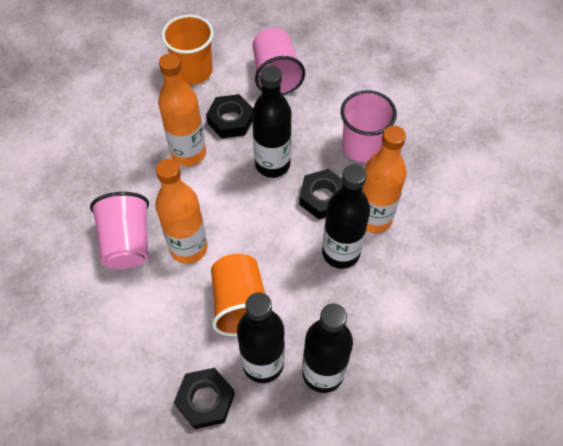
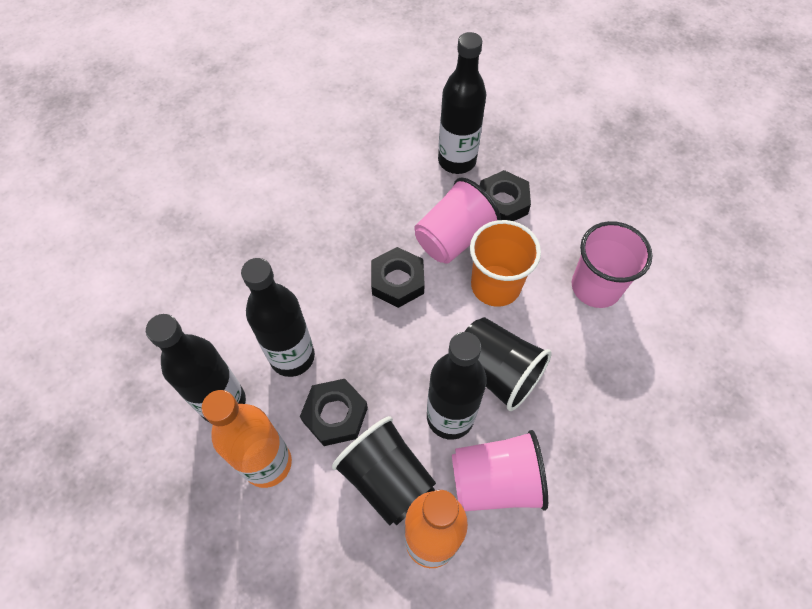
black cup: none = 0 -> [332,416,436,526] [464,317,552,411] = 2
orange bottle: [155,159,207,264] [158,54,206,166] [362,126,407,233] = 3 -> [201,390,292,488] [405,490,468,568] = 2
orange cup: [162,15,214,84] [211,254,273,336] = 2 -> [470,220,541,307] = 1

